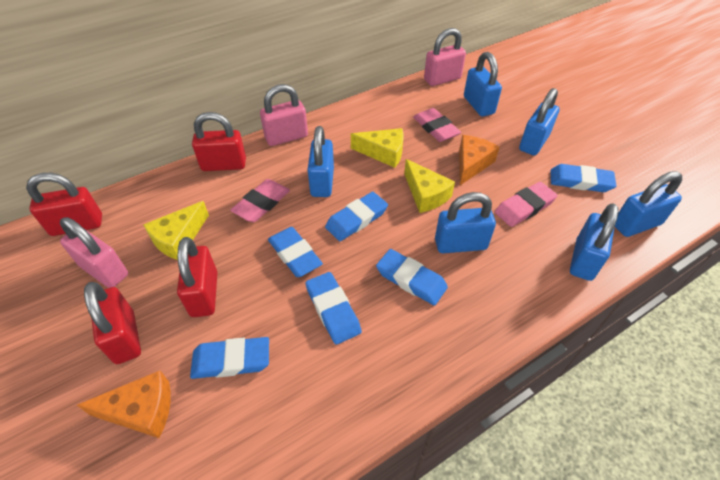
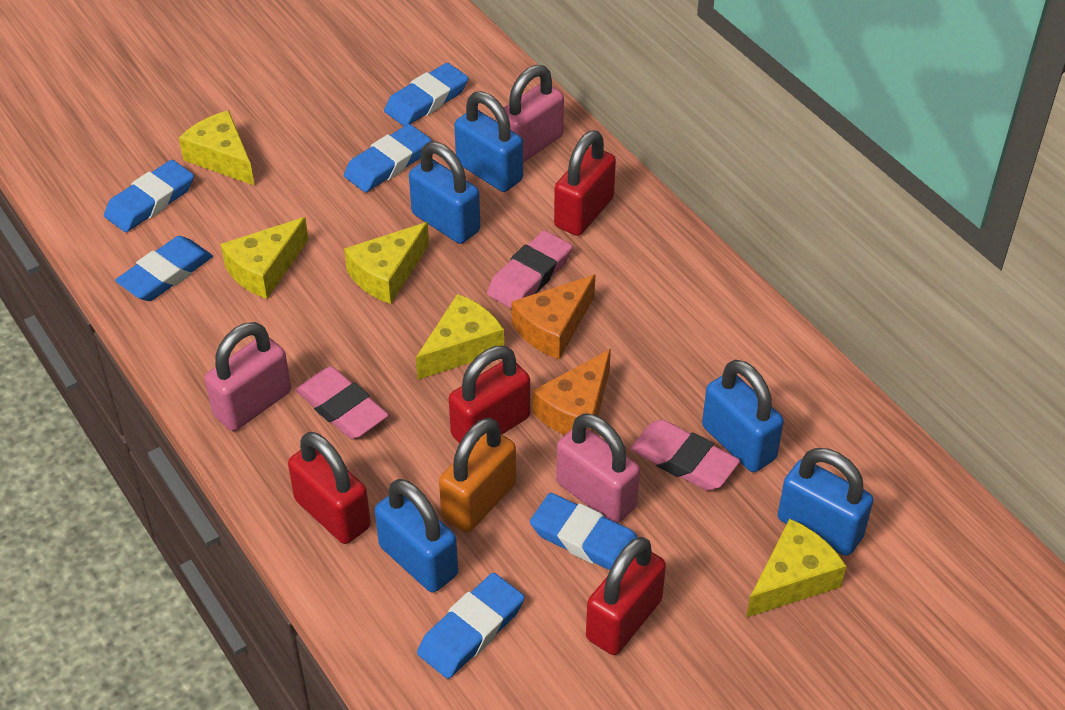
blue padlock: [308,126,334,197] [435,192,496,253] [464,52,502,116] [519,88,560,155] [570,203,619,281] [615,171,682,237] = 6 -> [375,479,458,592] [409,142,480,244] [454,91,523,192] [702,359,784,472] [778,448,874,556] = 5
orange padlock: none = 0 -> [439,418,516,532] = 1
yellow cheese: [143,201,209,260] [351,128,403,168] [404,159,455,213] = 3 -> [179,110,255,186] [221,217,309,299] [344,222,429,304] [416,294,504,380] [746,519,846,618] = 5

